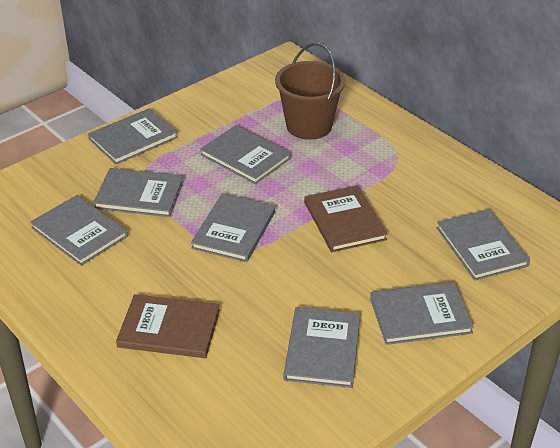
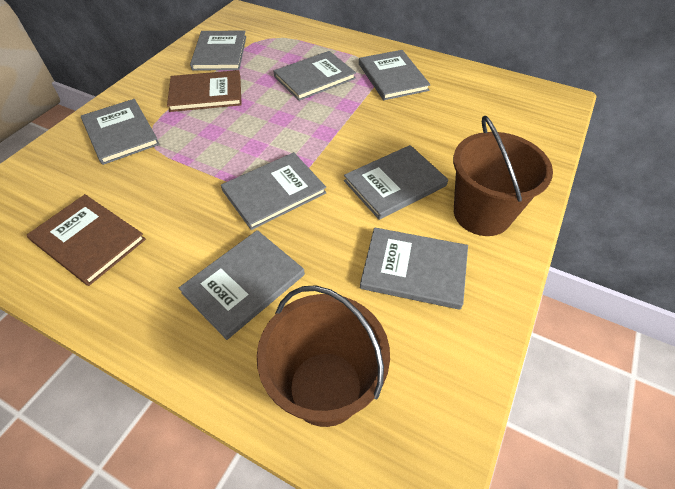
brown bucket: [275,43,346,140] = 1 -> [257,285,390,427] [453,116,553,236] = 2

